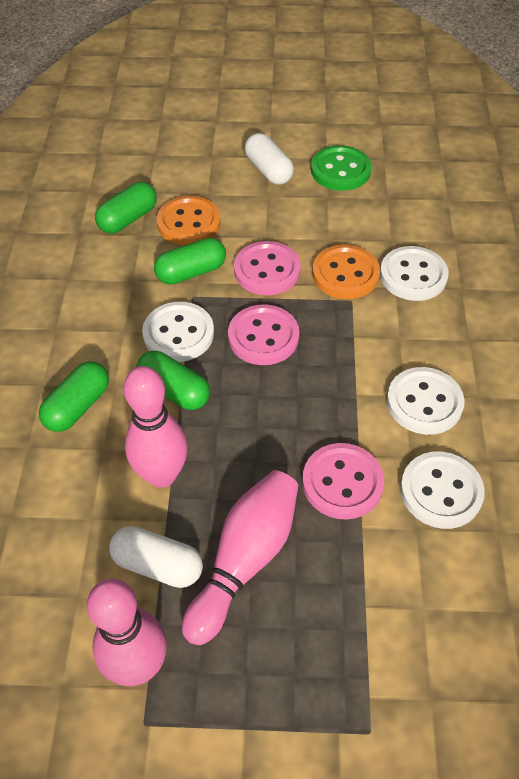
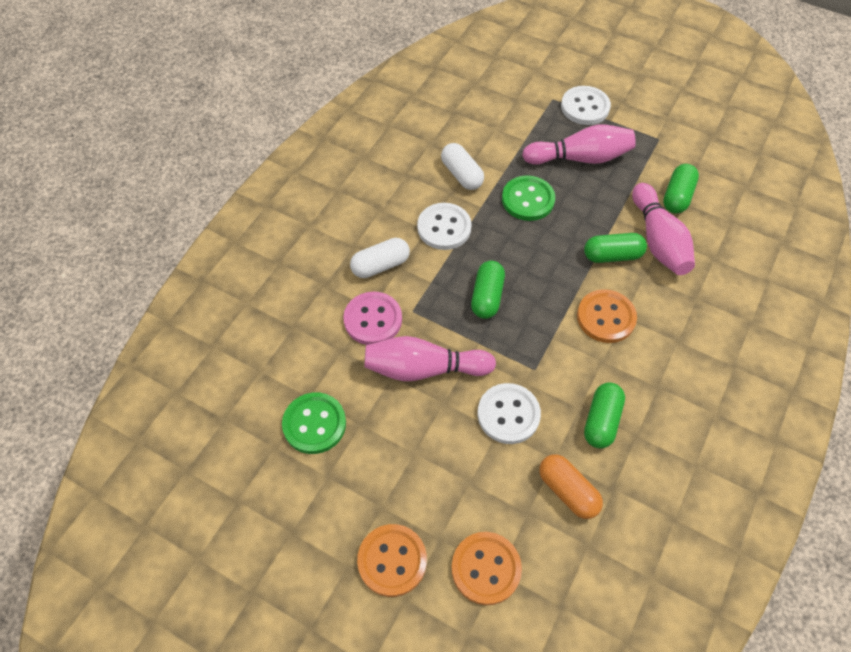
green button: [311,145,371,191] = 1 -> [282,392,346,454] [502,175,555,221] = 2
orange button: [157,196,221,245] [312,245,380,299] = 2 -> [357,524,427,597] [451,532,522,605] [577,289,637,343] = 3
orange capsule: none = 0 -> [539,454,603,519] = 1
pink button: [228,304,299,365] [234,241,301,295] [302,443,384,520] = 3 -> [343,292,402,345] = 1
white button: [142,302,214,362] [380,246,449,301] [387,367,465,435] [400,451,485,529] = 4 -> [417,203,472,250] [478,383,541,444] [561,86,611,125] = 3

